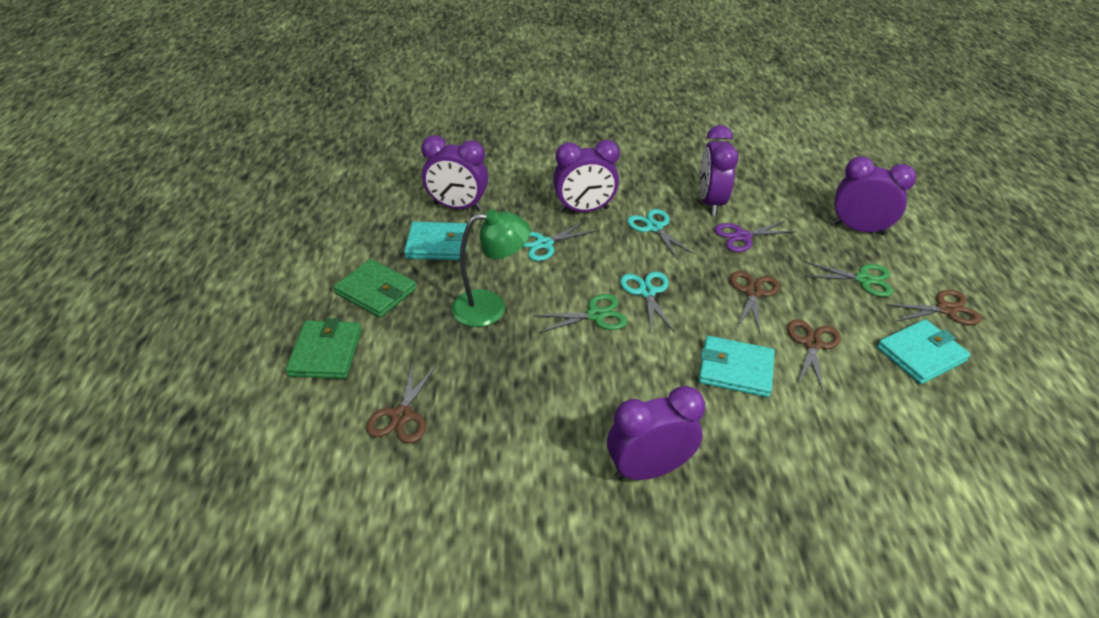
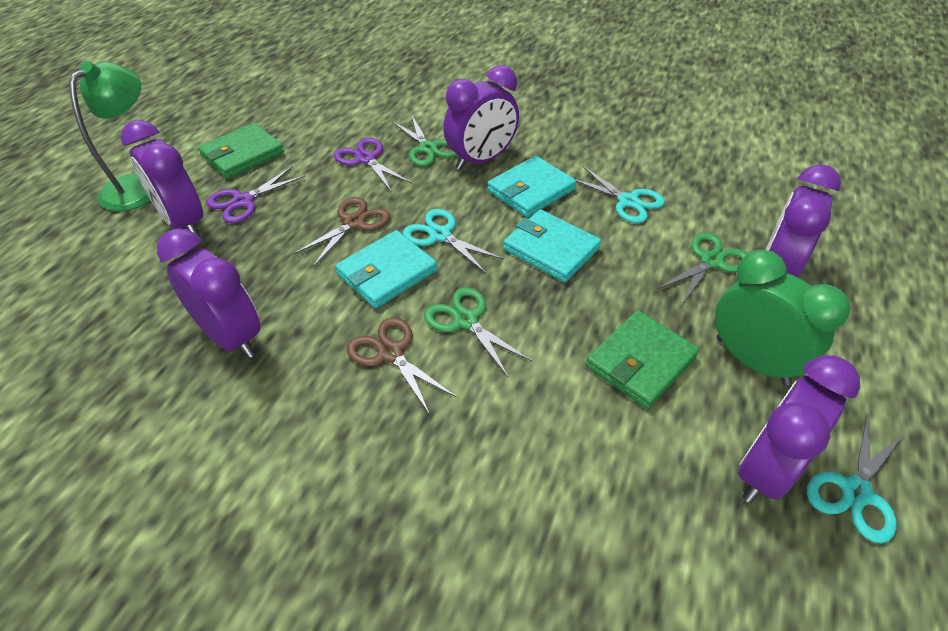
brown scissors: [366,363,437,443] [730,271,780,334] [787,319,841,391] [885,290,982,325] = 4 -> [293,197,391,267] [347,317,456,415] = 2
green clock: none = 0 -> [715,250,851,385] = 1
green scissors: [533,294,628,333] [805,262,893,297] = 2 -> [392,114,457,166] [424,287,532,377] [657,233,748,305] = 3
purple scissors: [714,221,796,252] = 1 -> [206,166,306,223] [334,138,412,191] = 2

